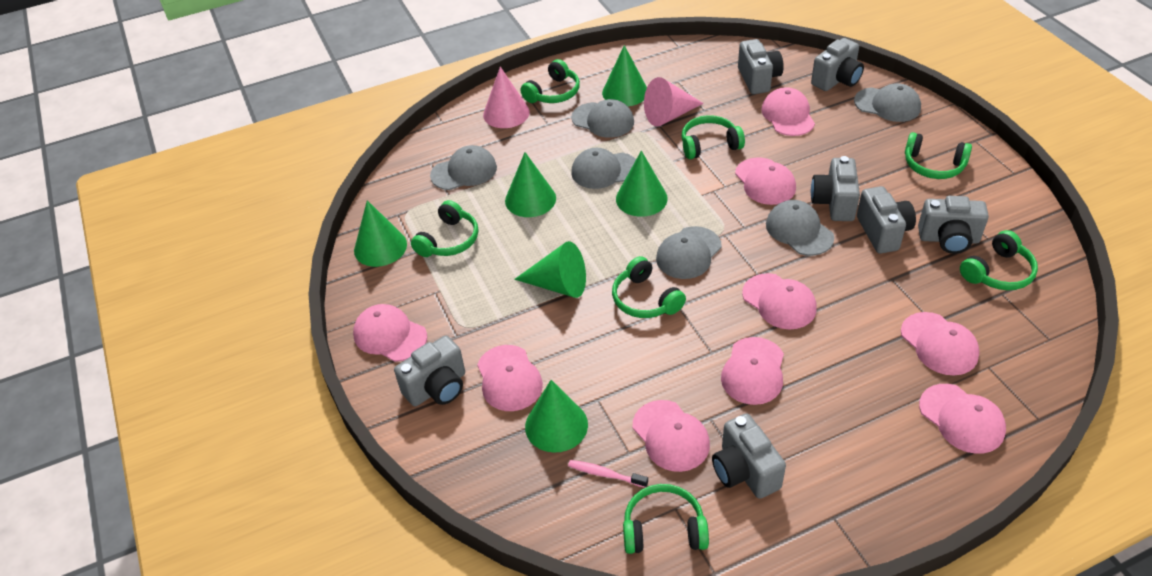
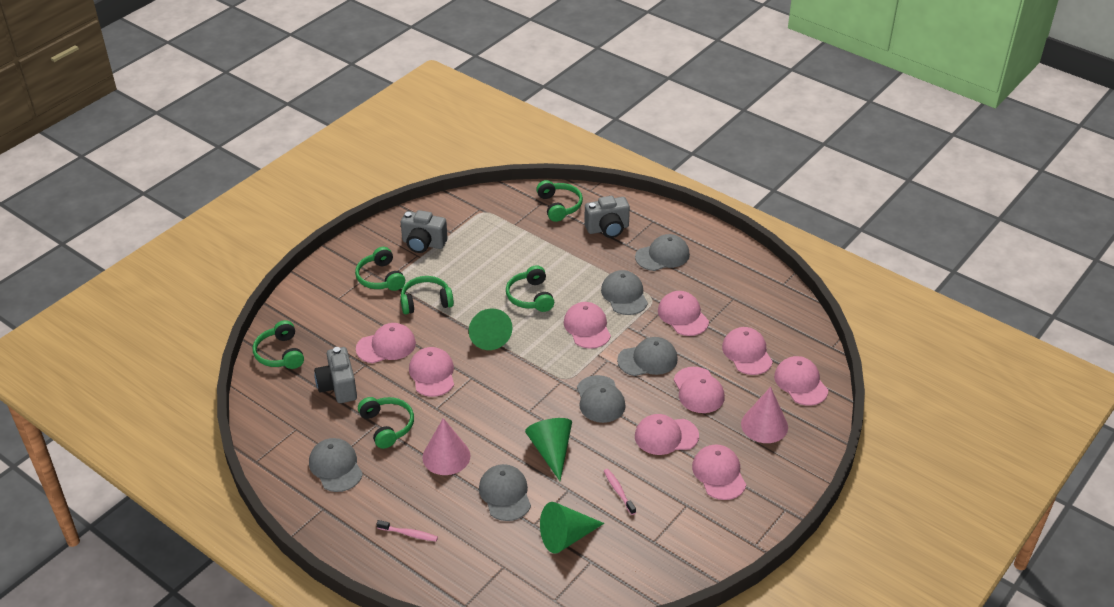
green cone: [354,200,407,267] [505,152,556,217] [514,241,586,298] [525,380,588,453] [602,45,647,106] [616,151,668,217] = 6 -> [469,309,512,350] [525,418,572,481] [540,502,604,554] = 3
green headphones: [411,200,478,257] [520,59,580,103] [612,256,686,318] [623,484,709,554] [681,115,745,159] [905,132,972,179] [960,230,1038,290] = 7 -> [253,320,304,369] [355,247,405,291] [358,397,414,449] [400,276,454,314] [506,265,554,312] [536,180,583,222] = 6
grey camera: [394,336,465,406] [712,413,786,499] [738,39,784,94] [811,38,864,91] [811,156,860,221] [857,186,916,254] [918,196,989,254] = 7 -> [314,347,357,403] [401,210,448,253] [584,196,630,238] = 3
pink toothbrush: [568,460,648,488] = 1 -> [376,520,438,541] [604,469,636,515] = 2

